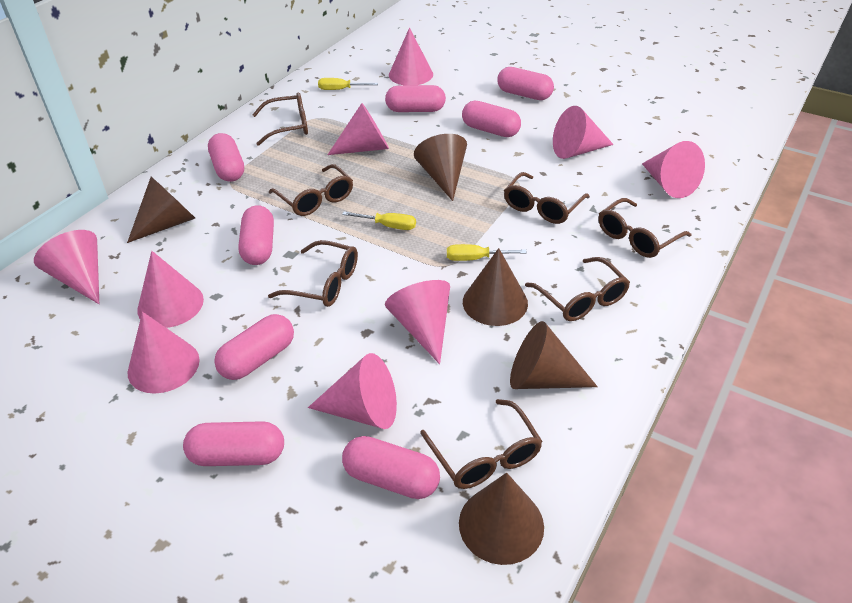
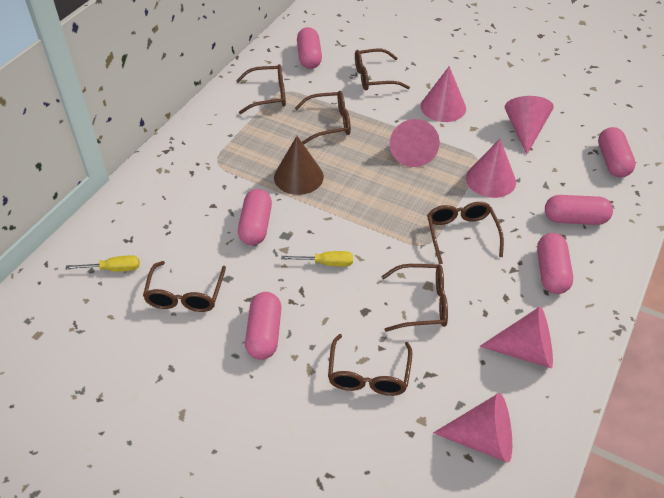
brown cone: [127,177,195,243] [414,134,467,201] [459,473,544,565] [463,248,528,326] [510,321,598,389] = 5 -> [274,136,324,195] = 1
pink capsule: [183,421,284,466] [208,133,244,182] [214,314,294,380] [238,205,274,265] [342,436,440,499] [385,85,446,112] [462,101,521,137] [497,67,554,100] = 8 -> [238,189,272,245] [245,292,281,360] [297,27,322,69] [537,233,573,294] [545,195,613,225] [598,127,636,178] = 6
pink cone: [34,230,99,304] [127,312,200,394] [137,251,204,328] [308,353,397,429] [328,103,389,155] [385,280,450,364] [389,28,433,85] [553,106,614,159] [642,141,705,198] = 9 -> [390,119,440,167] [421,66,466,122] [433,393,512,463] [466,139,516,198] [480,306,553,368] [505,96,554,155] = 6
yellow screwdriver: [318,78,378,90] [342,212,416,230] [447,244,527,261] = 3 -> [66,255,140,272] [281,251,353,267] = 2

